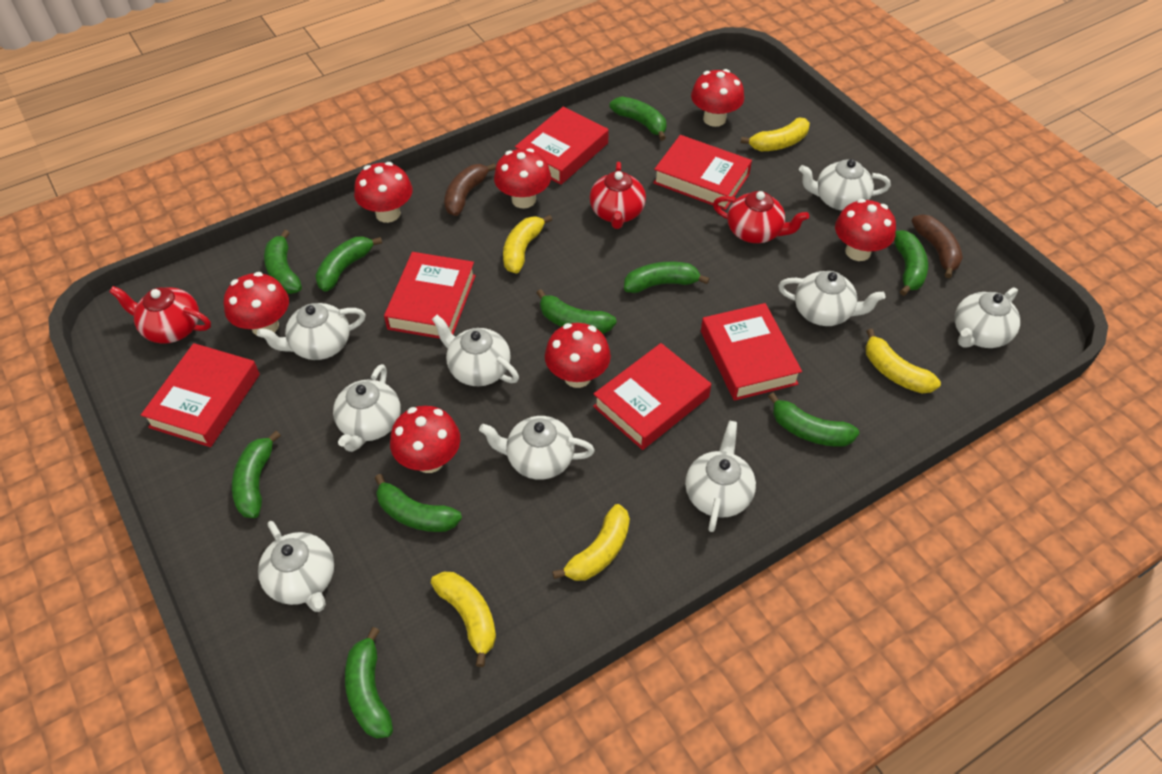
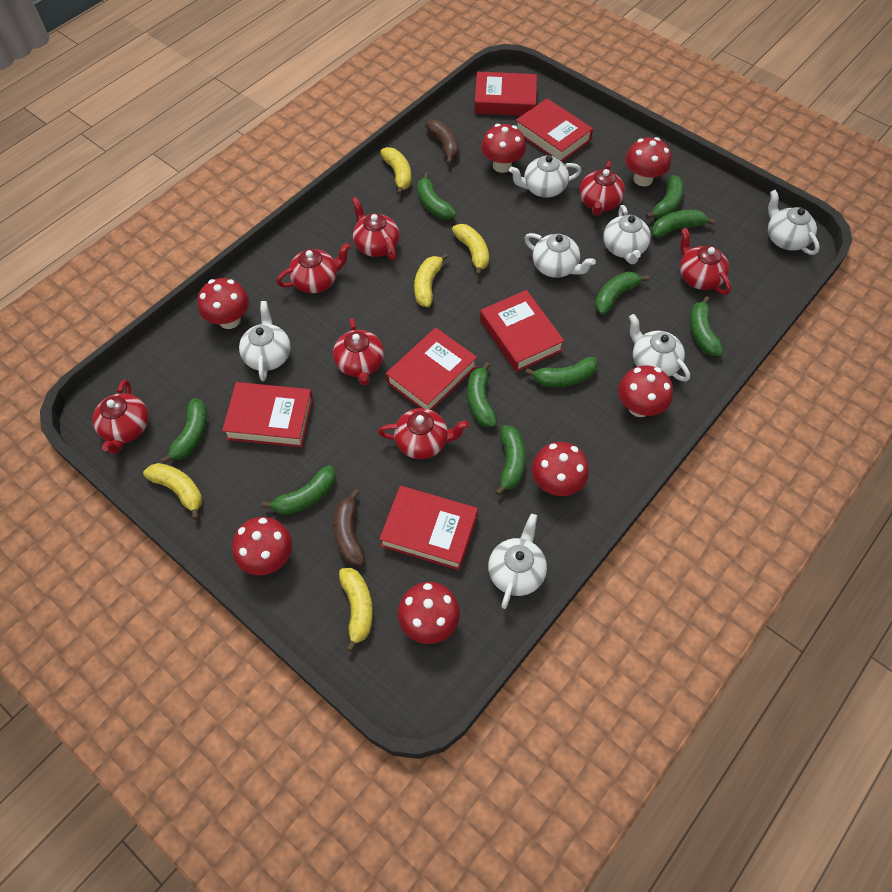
red teapot: [109,286,211,344] [590,162,646,229] [713,191,809,243] = 3 -> [92,379,149,454] [276,243,351,293] [333,318,384,385] [352,197,399,260] [378,408,469,459] [579,161,625,216] [680,228,731,295] = 7
white teapot: [257,303,366,360] [258,521,334,612] [333,364,401,452] [432,315,519,386] [479,416,595,480] [685,420,756,532] [778,271,885,326] [799,159,891,211] [955,287,1020,348] = 9 -> [239,301,291,381] [488,514,547,609] [509,155,581,198] [524,233,596,278] [603,205,651,264] [629,314,690,382] [768,190,820,255] = 7

